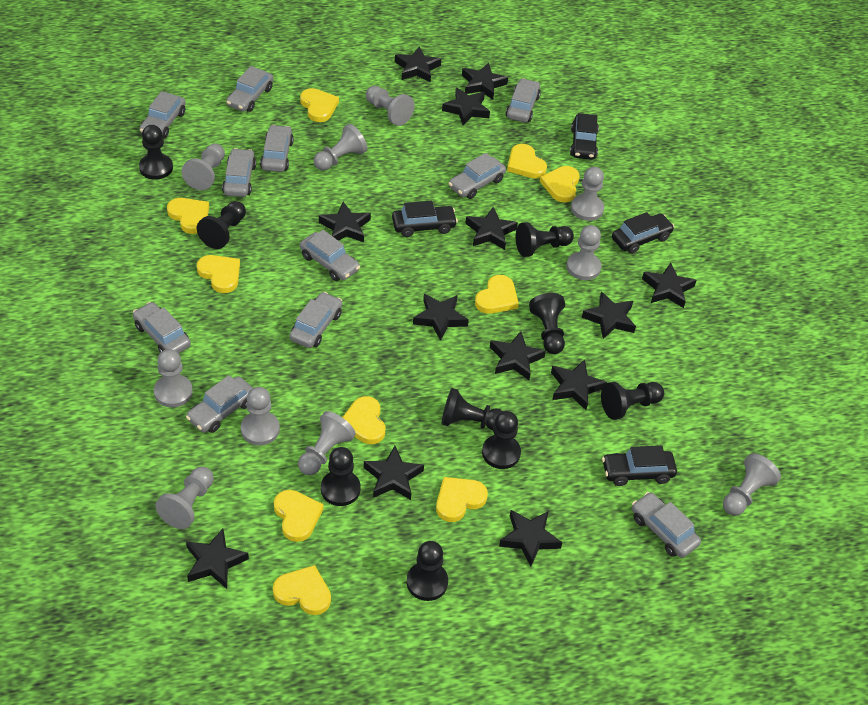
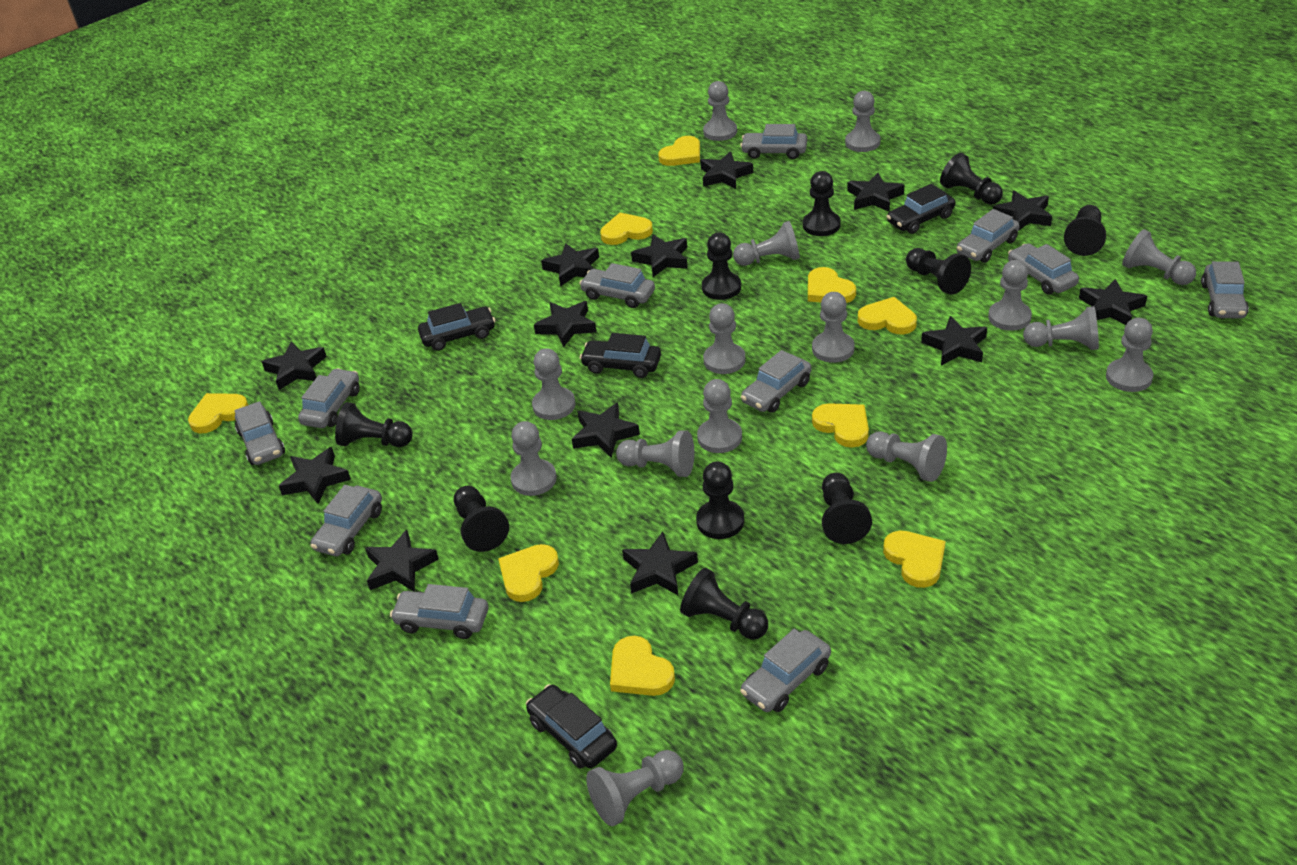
black pawn: [139,125,173,180] [197,201,246,249] [321,447,361,506] [407,541,448,601] [441,388,503,430] [482,411,521,469] [516,222,574,257] [529,293,565,354] [601,382,664,420] = 9 -> [335,402,413,447] [454,486,509,552] [680,568,768,640] [696,461,744,539] [702,232,741,300] [803,171,841,236] [822,473,872,544] [906,248,971,295] [940,153,1003,205] [1064,205,1106,256] = 10
grey pawn: [154,349,193,407] [156,467,214,529] [182,143,225,190] [241,387,280,445] [298,411,356,475] [314,124,367,171] [366,86,415,126] [567,225,601,280] [571,167,604,221] [723,453,781,516] = 10 -> [511,421,557,496] [532,348,575,420] [586,750,684,826] [616,431,694,477] [697,379,742,453] [703,81,737,141] [703,303,746,374] [733,221,800,266] [812,292,855,363] [845,91,880,152] [866,431,947,482] [988,260,1032,331] [1023,306,1099,350] [1106,318,1153,392] [1122,229,1196,285] = 15
yellow heart: [167,198,209,234] [197,255,240,293] [273,565,331,615] [274,490,324,542] [300,88,339,122] [342,396,385,444] [436,477,488,522] [475,275,519,314] [507,144,547,179] [540,166,580,203] = 10 -> [188,393,248,433] [498,544,559,602] [600,213,653,245] [610,636,675,696] [658,136,700,166] [808,267,856,303] [812,403,869,448] [858,297,917,334] [883,531,946,588] = 9

